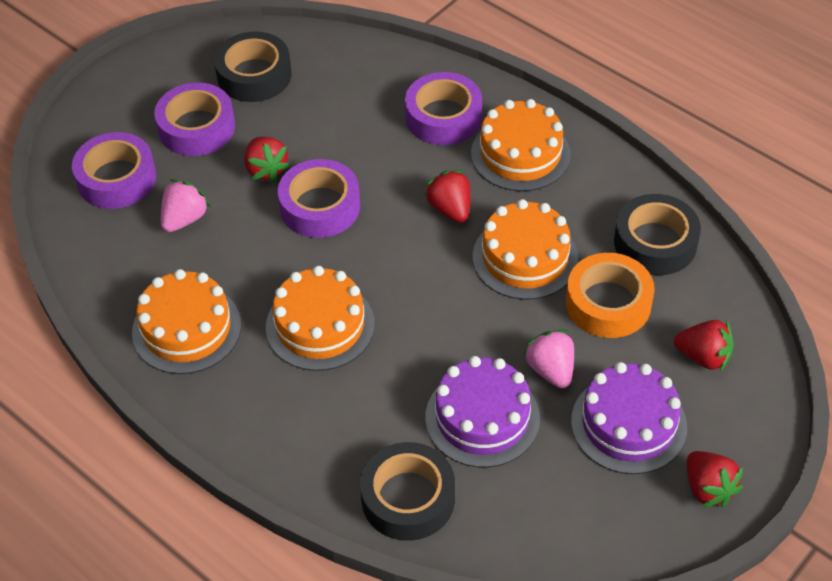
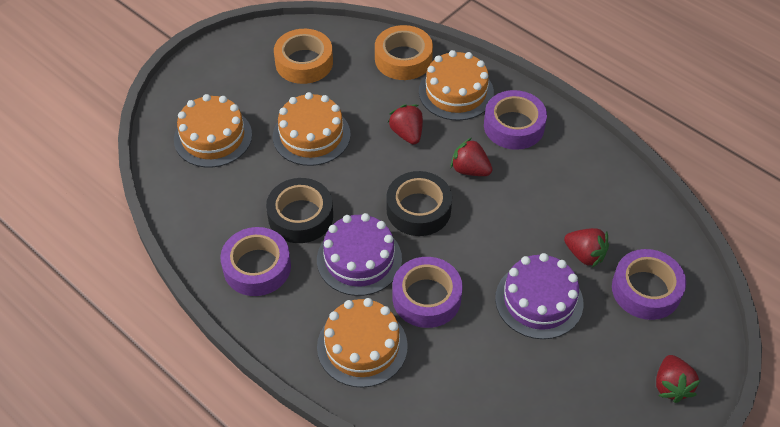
black tape: [214,32,292,102] [360,442,455,541] [614,194,701,275] = 3 -> [266,178,333,243] [386,171,452,236] = 2
orange tape: [566,253,655,338] = 1 -> [274,29,333,84] [375,25,433,80] = 2
pink strawberry: [161,179,210,232] [523,330,574,388] = 2 -> none = 0

